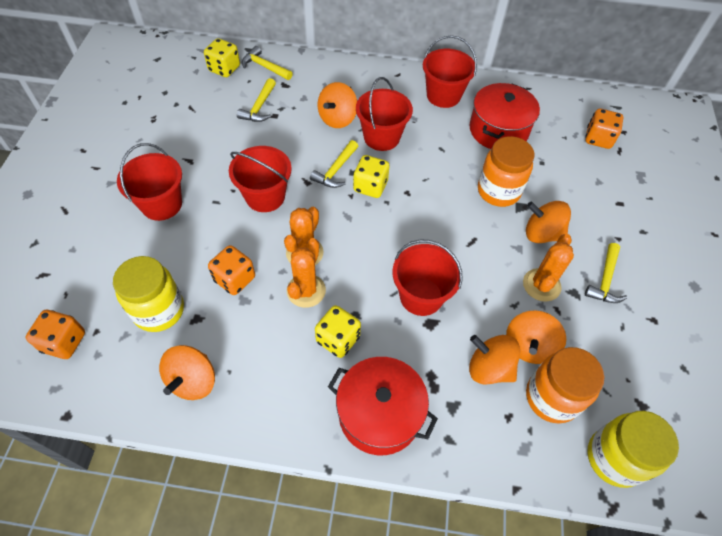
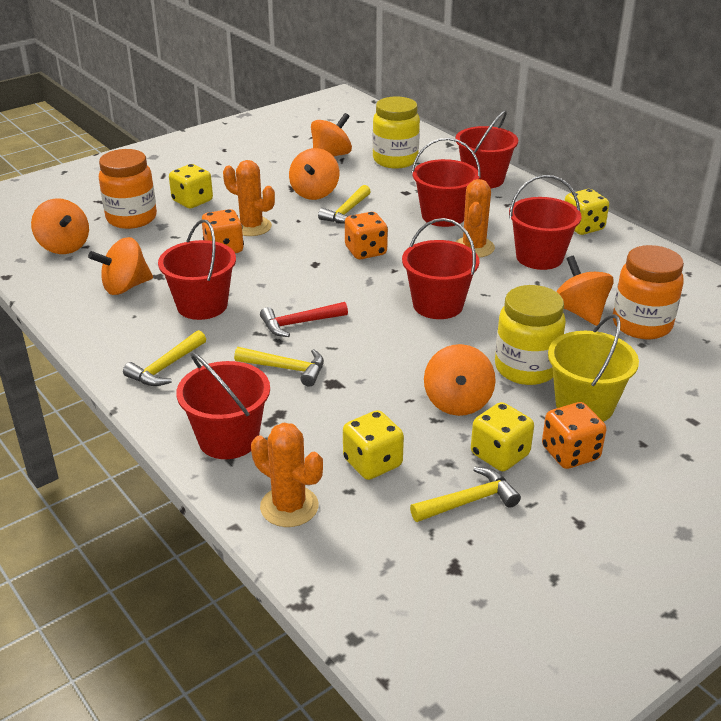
orange spinning top: [159,345,215,400] [318,82,357,128] [469,335,520,385] [506,310,566,364] [526,201,571,243] = 5 -> [31,198,89,254] [88,237,153,295] [289,148,339,200] [311,113,352,157] [424,344,496,416] [556,256,614,326] = 6
red bucket: [117,143,182,221] [229,146,292,212] [356,77,413,151] [392,240,463,316] [423,35,477,108] = 5 -> [158,219,236,320] [176,352,270,459] [402,218,480,319] [412,138,481,227] [455,110,518,188] [509,175,582,270] = 6
red hammer: none = 0 -> [260,302,348,337] = 1
red pot: [328,357,438,455] [469,83,540,149] = 2 -> none = 0
yellow bucket: none = 0 -> [548,314,639,422] = 1
yellow dice: [204,38,240,77] [315,305,361,358] [353,155,390,198] = 3 -> [169,164,213,208] [343,410,404,480] [471,402,534,471] [565,189,609,235] = 4

